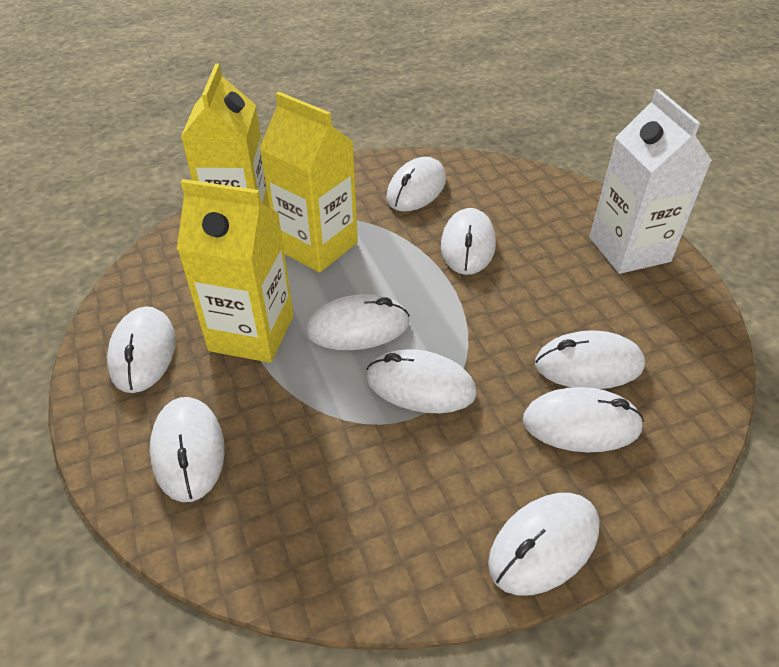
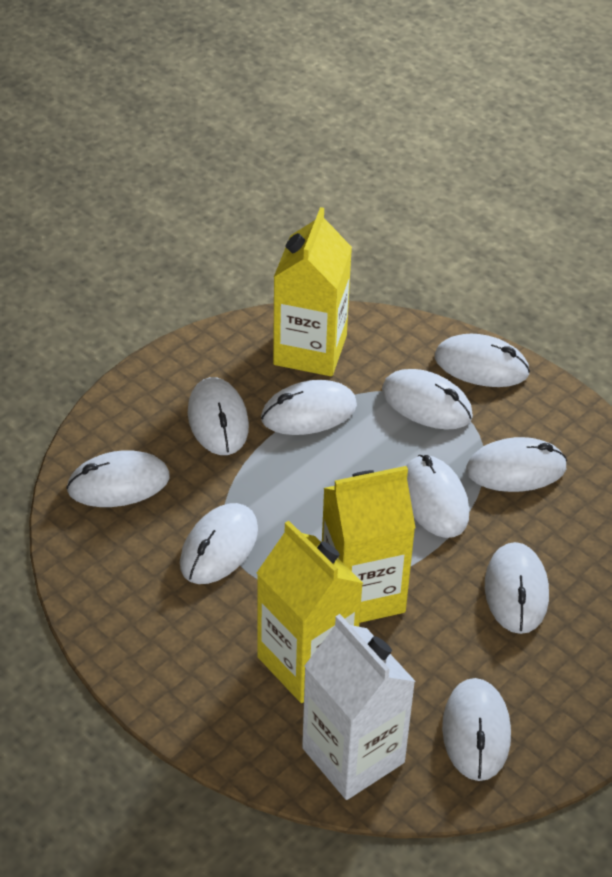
white mouse: [107,306,176,393] [150,397,225,502] [306,294,410,350] [366,349,476,413] [386,157,446,212] [441,208,496,275] [488,493,599,596] [523,387,644,452] [535,331,645,389] = 9 -> [66,450,170,507] [180,503,258,584] [188,377,249,455] [261,380,357,435] [382,369,473,430] [406,455,469,538] [435,334,530,387] [442,678,511,781] [466,437,567,492] [485,542,549,634] = 10

